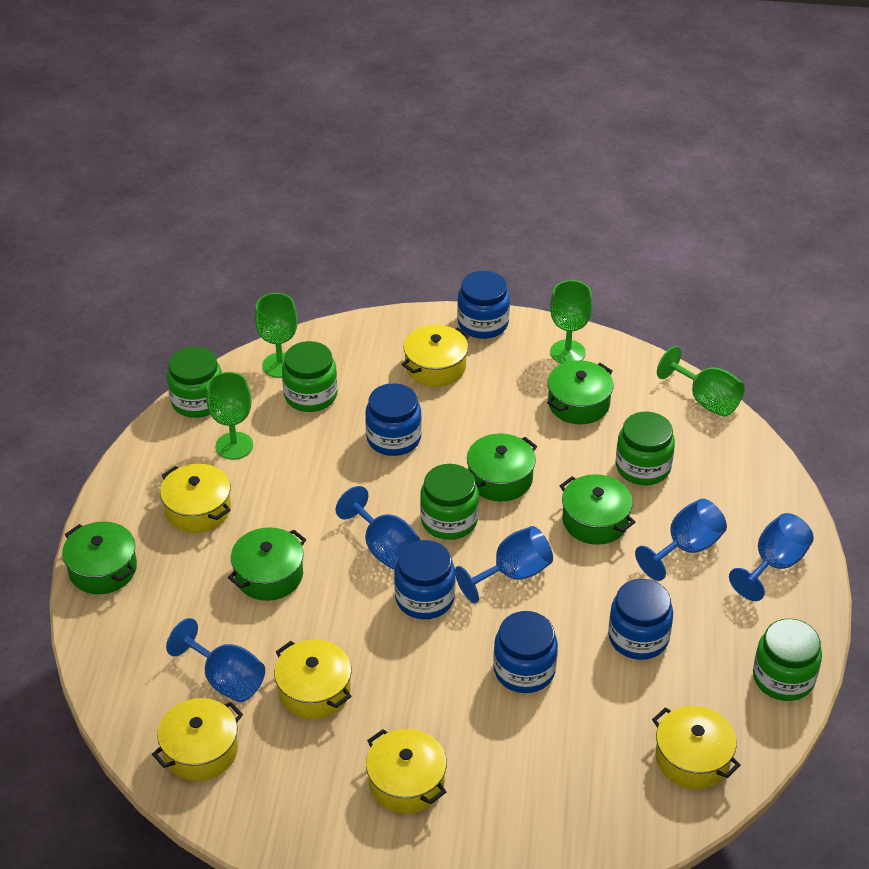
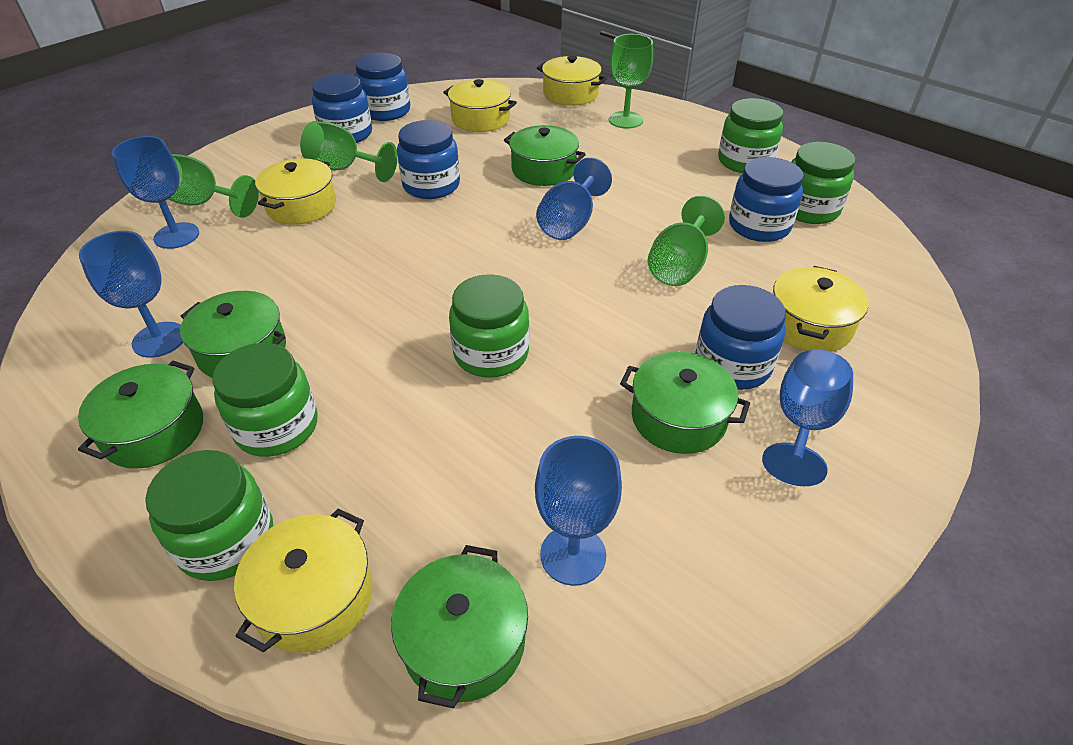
yellow pot: [152,698,243,781] [160,463,231,533] [274,640,352,719] [366,729,447,814] [402,325,470,387] [652,706,741,789] = 6 -> [234,508,373,653] [255,158,336,225] [443,79,517,132] [537,55,607,106] [773,266,868,352] = 5

